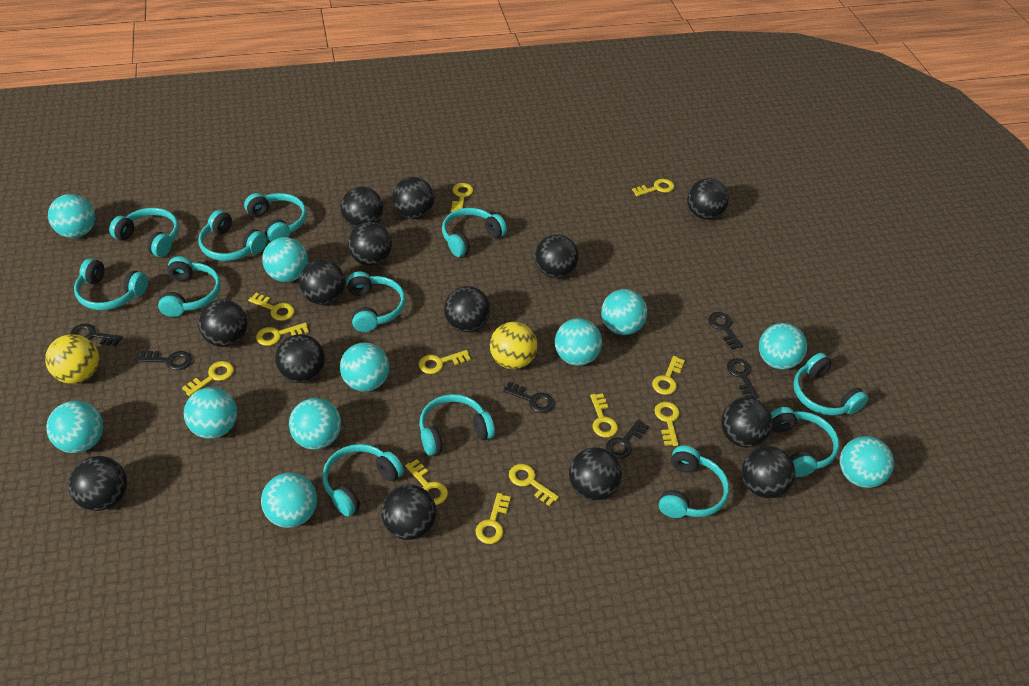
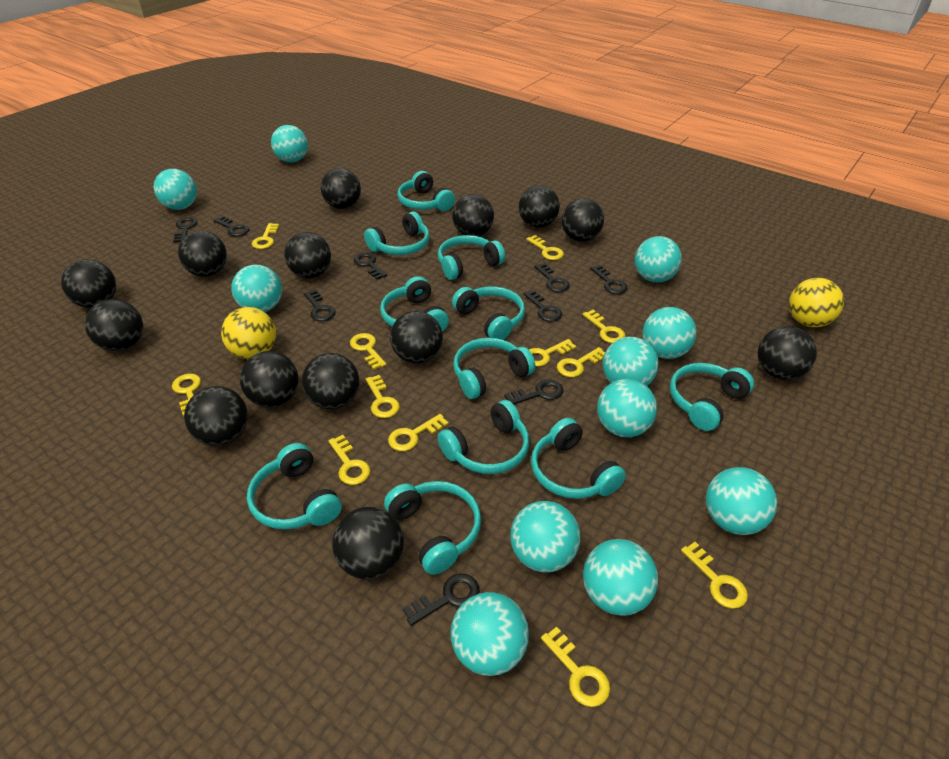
black key: [70,323,123,346] [137,350,192,370] [503,382,555,413] [606,419,649,459] [708,312,743,350] [727,358,759,399] = 6 -> [173,217,198,242] [214,216,249,237] [304,289,336,321] [353,253,387,280] [403,574,480,626] [504,379,563,405] [524,290,562,322] [534,263,570,292] [590,265,628,294] = 9
turquoise headphones: [74,258,148,310] [109,208,179,257] [158,256,221,317] [198,210,267,261] [244,193,307,242] [322,444,404,516] [347,271,405,332] [419,394,495,456] [442,208,507,257] [659,445,729,518] [771,407,839,477] [793,353,868,416] = 12 -> [247,443,342,529] [364,212,429,255] [380,276,449,331] [384,481,481,575] [397,171,455,211] [438,235,505,280] [438,400,529,474] [452,286,525,340] [453,338,535,399] [531,418,626,499] [670,363,754,431] = 11

